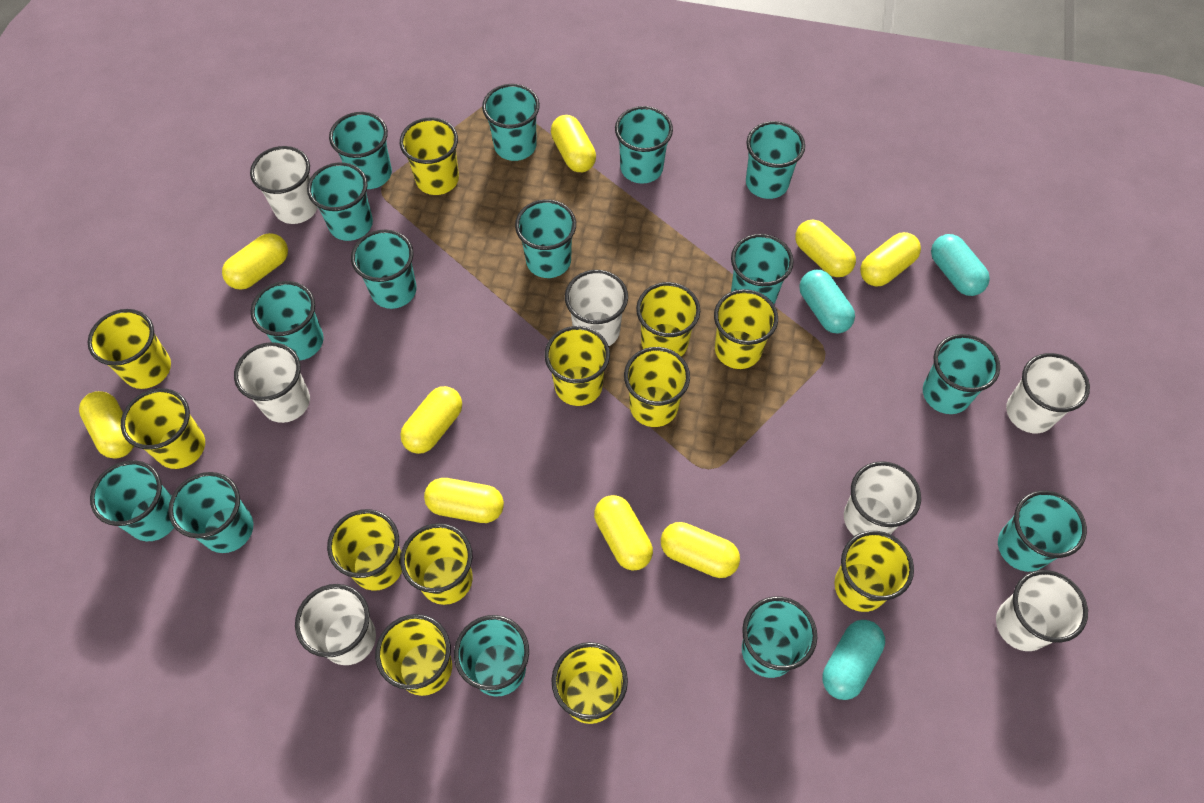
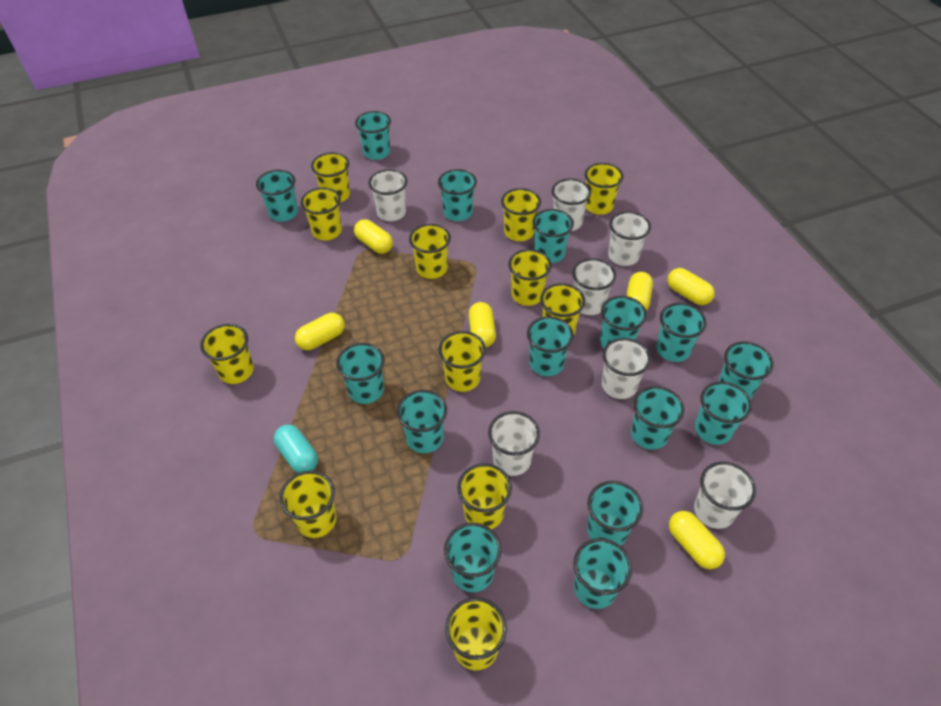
turquoise capsule: [800,270,855,334] [822,620,885,700] [931,234,990,296] = 3 -> [274,425,318,473] = 1
yellow capsule: [79,391,134,459] [222,233,288,290] [400,386,462,454] [424,478,504,523] [551,115,596,172] [594,495,653,571] [661,522,740,578] [795,220,856,277] [860,232,921,286] = 9 -> [295,313,345,350] [354,219,393,254] [469,302,496,347] [626,272,653,311] [667,268,715,305] [669,511,725,569] = 6

